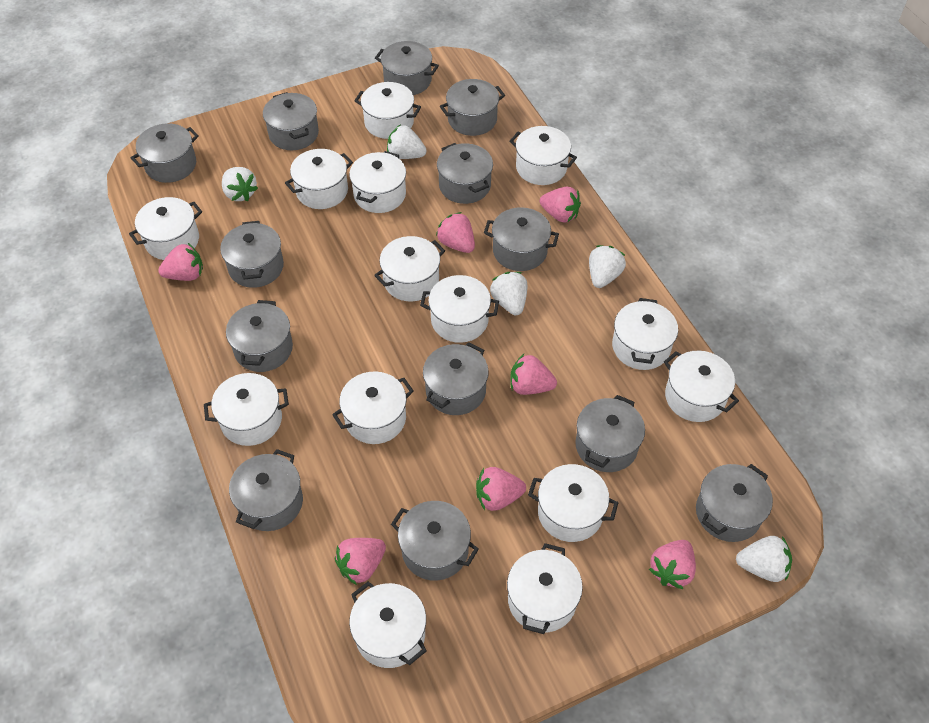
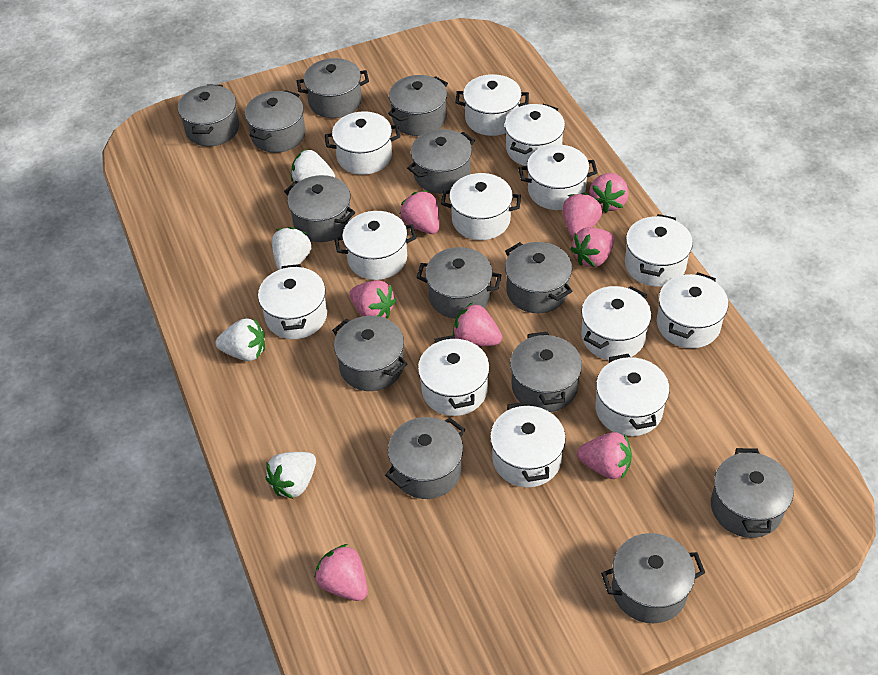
pink strawberry: [158,243,203,281] [335,538,386,585] [436,212,475,253] [476,467,526,511] [510,354,557,395] [540,187,581,223] [649,540,696,589] = 7 -> [314,544,368,601] [350,280,396,318] [399,191,439,234] [453,303,502,346] [563,193,602,238] [570,227,614,267] [577,432,632,479] [589,173,629,213] = 8
white pot: [129,197,202,260] [204,373,289,446] [285,149,353,209] [332,371,414,444] [349,151,406,213] [349,582,426,668] [354,82,421,139] [374,236,445,301] [420,275,499,343] [507,543,583,634] [510,126,577,185] [528,464,618,542] [612,298,678,370] [664,351,739,422] = 14 -> [258,264,327,339] [325,111,400,175] [334,211,416,280] [418,335,490,416] [441,173,521,240] [456,74,529,136] [490,401,566,488] [505,104,565,166] [519,144,598,210] [581,286,651,361] [596,354,670,436] [625,214,693,287] [657,272,728,348] = 13
white strawberry: [222,167,258,201] [387,124,427,159] [490,272,527,315] [589,245,626,288] [736,536,792,582] = 5 -> [215,318,265,361] [266,452,316,499] [272,227,311,270] [291,149,335,182] = 4

